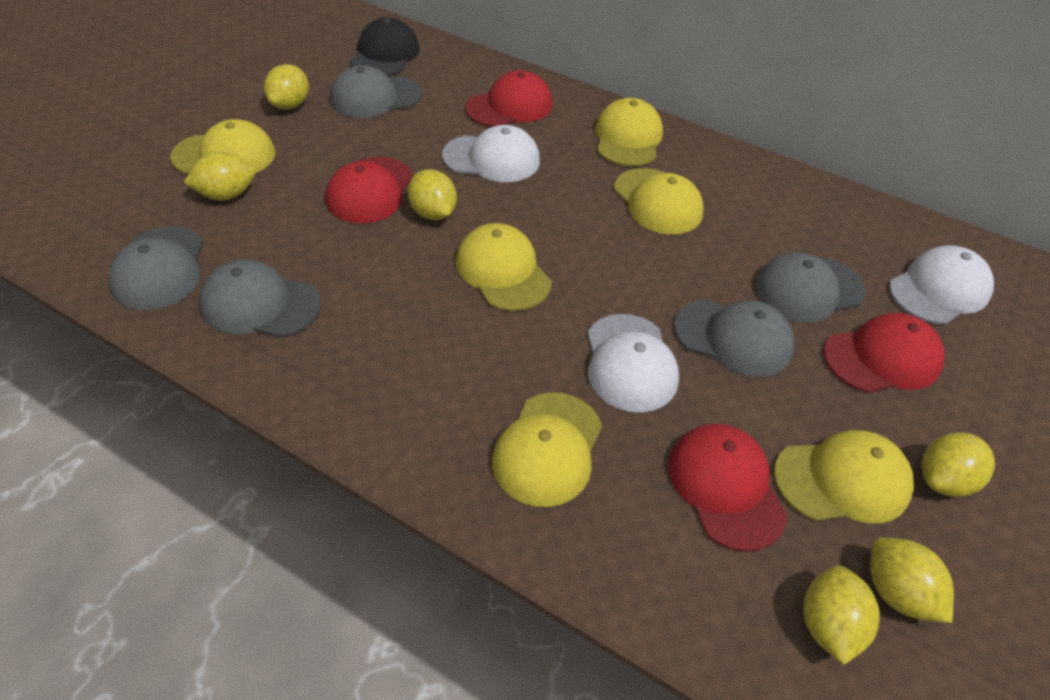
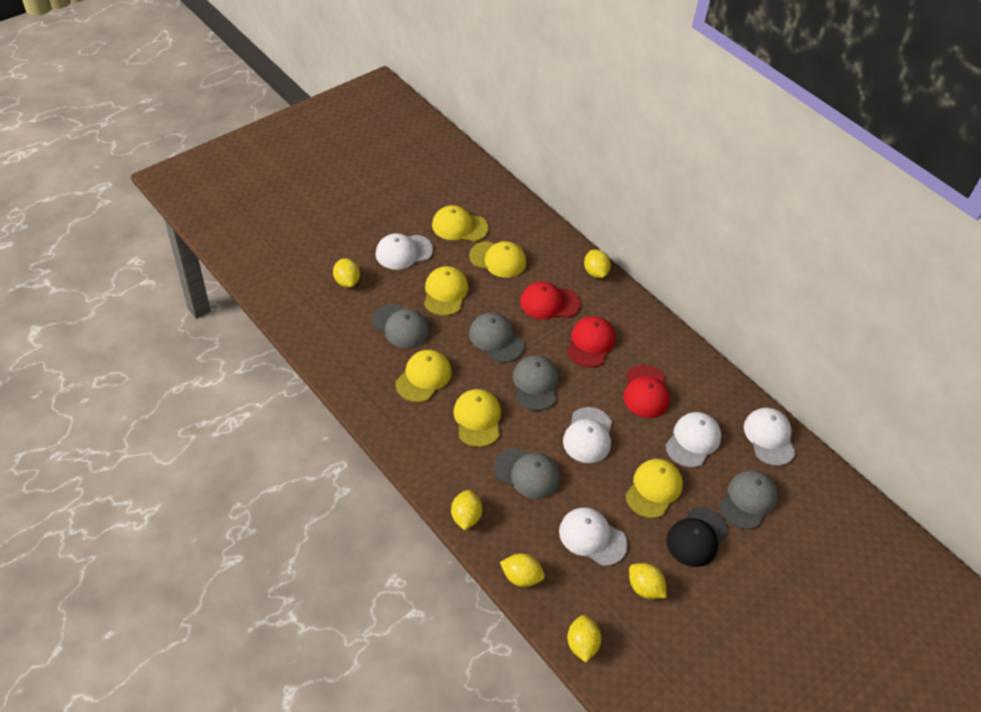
red cap: [325,157,413,223] [465,70,553,127] [668,423,788,552] [823,313,945,393] = 4 -> [520,281,580,319] [567,316,616,367] [623,365,670,418] = 3
white cap: [442,125,540,182] [588,314,679,413] [889,245,994,324] = 3 -> [375,233,433,270] [559,507,628,566] [563,407,612,463] [666,412,722,467] [744,408,796,466] = 5

